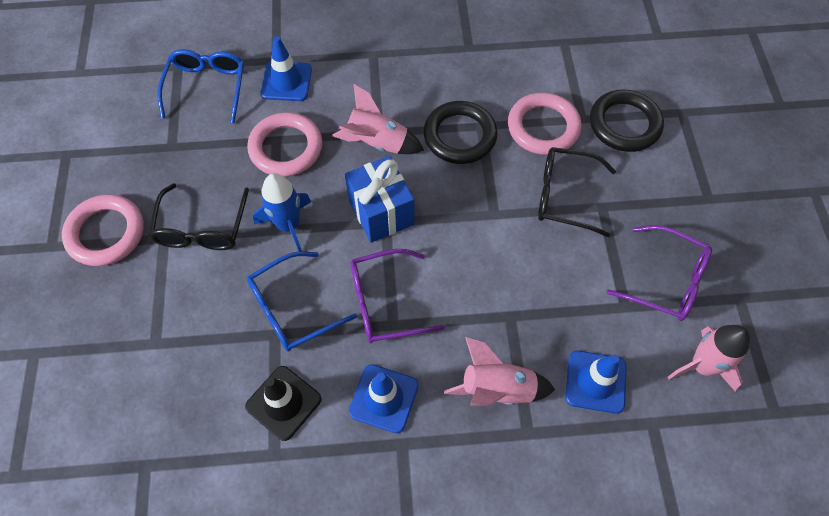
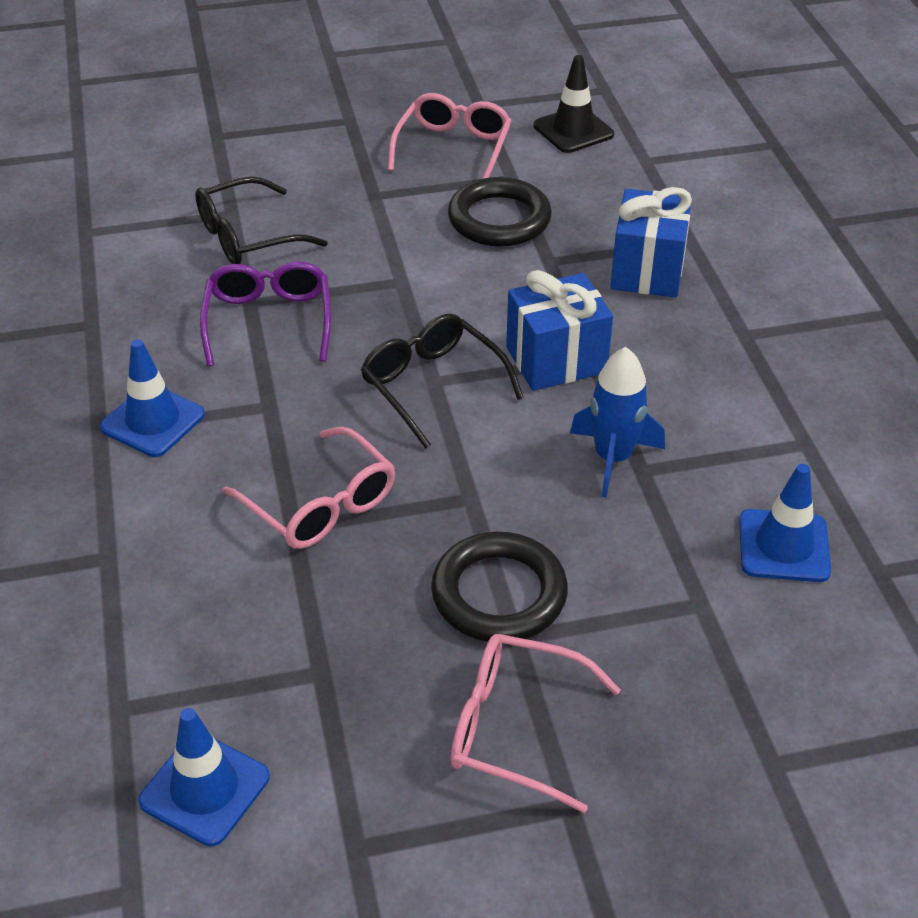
blue gift: [345,156,414,243] = 1 -> [506,270,613,391] [610,187,692,298] = 2
blue glasses: [157,49,244,123] [247,251,357,352] = 2 -> none = 0
pink glasses: none = 0 -> [222,427,396,549] [388,93,512,179] [450,634,621,813] = 3
pink ring: [62,194,144,266] [247,112,322,177] [508,92,581,155] = 3 -> none = 0
pink rocket: [332,84,424,154] [444,337,555,406] [668,325,750,392] = 3 -> none = 0
purple glasses: [350,249,445,343] [606,225,712,321] = 2 -> [200,261,331,367] = 1

